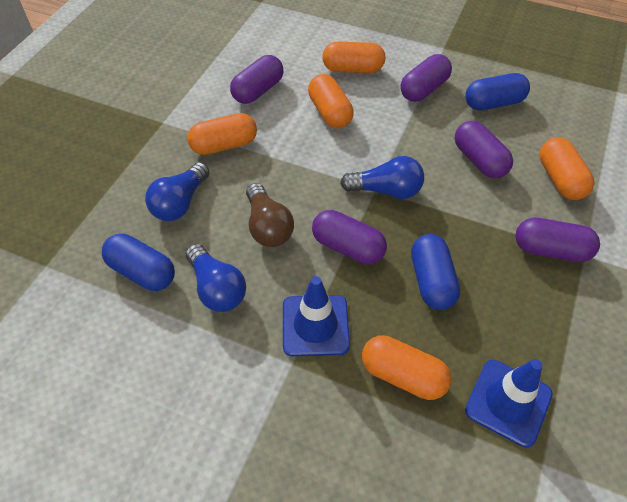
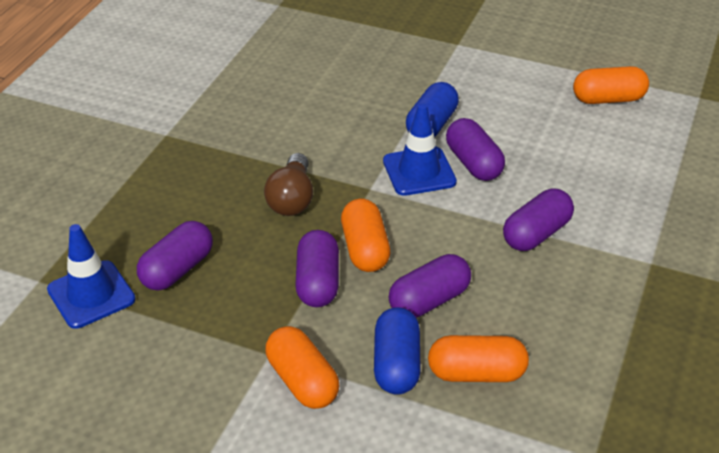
blue capsule: [102,234,175,291] [411,234,460,310] [466,73,530,111] = 3 -> [374,307,421,395] [406,82,459,137] = 2
blue light bulb: [145,162,210,221] [186,244,246,312] [340,156,424,199] = 3 -> none = 0
orange capsule: [187,113,257,155] [308,74,354,128] [322,41,386,73] [362,335,451,400] [539,137,594,200] = 5 -> [265,326,339,409] [341,199,390,272] [428,335,529,382] [573,66,649,104] = 4

